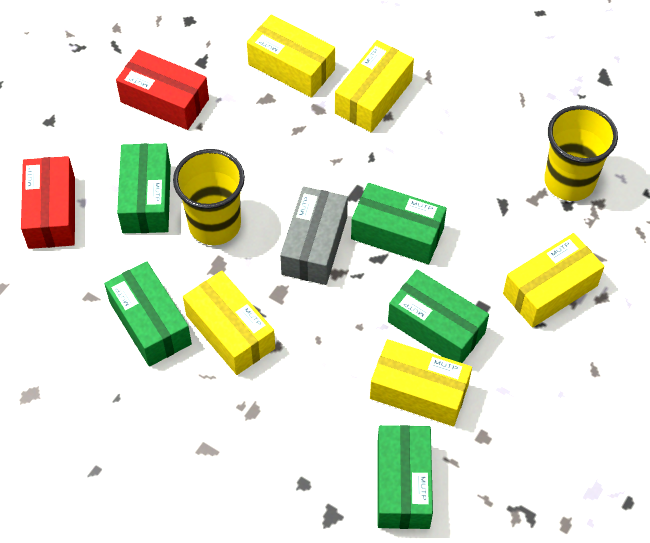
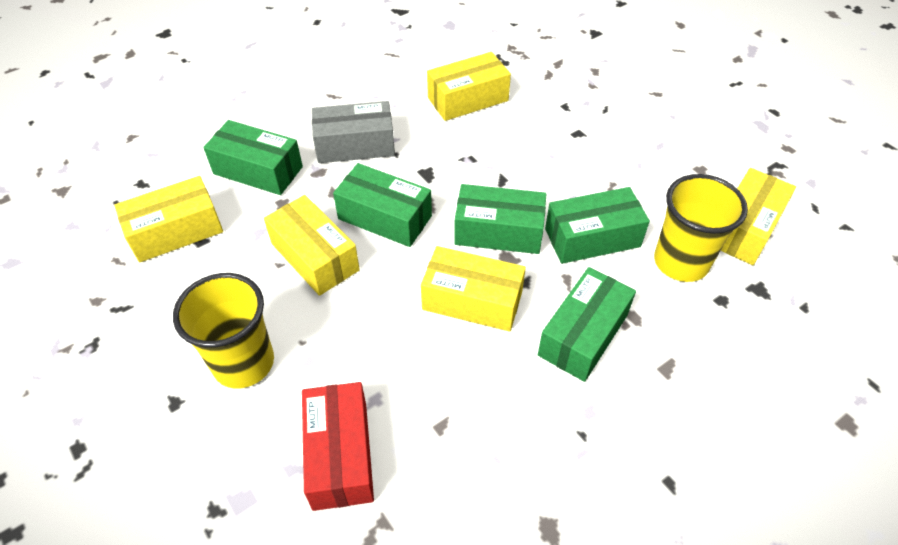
red box: [21,156,75,249] [116,49,209,130] = 2 -> [302,382,374,511] = 1

